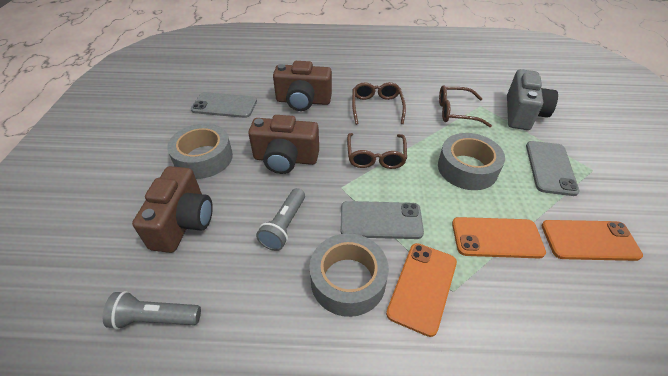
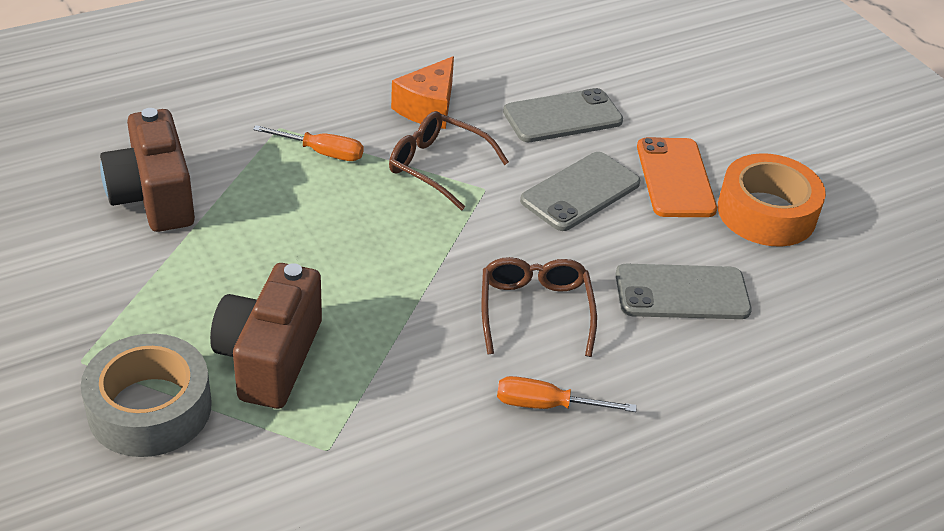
brown camera: [132,166,213,253] [248,115,319,174] [273,61,332,111] = 3 -> [100,108,195,232] [210,263,322,409] = 2
brown glasses: [347,133,407,169] [352,82,406,125] [439,85,492,127] = 3 -> [389,111,509,210] [481,257,597,357] = 2
grey camera: [507,69,558,130] = 1 -> none = 0
grey flashlight: [103,291,201,330] [256,188,305,251] = 2 -> none = 0
grey tape: [167,123,233,179] [310,234,389,317] [438,133,505,190] = 3 -> [81,333,212,457] = 1
orange cheese: none = 0 -> [391,56,454,129] = 1
orange phone: [386,243,457,337] [452,217,546,258] [541,220,643,261] = 3 -> [637,137,717,217] = 1
orange screwdriver: none = 0 -> [253,125,363,161] [497,376,637,412] = 2
orange tape: none = 0 -> [718,153,826,247] = 1

